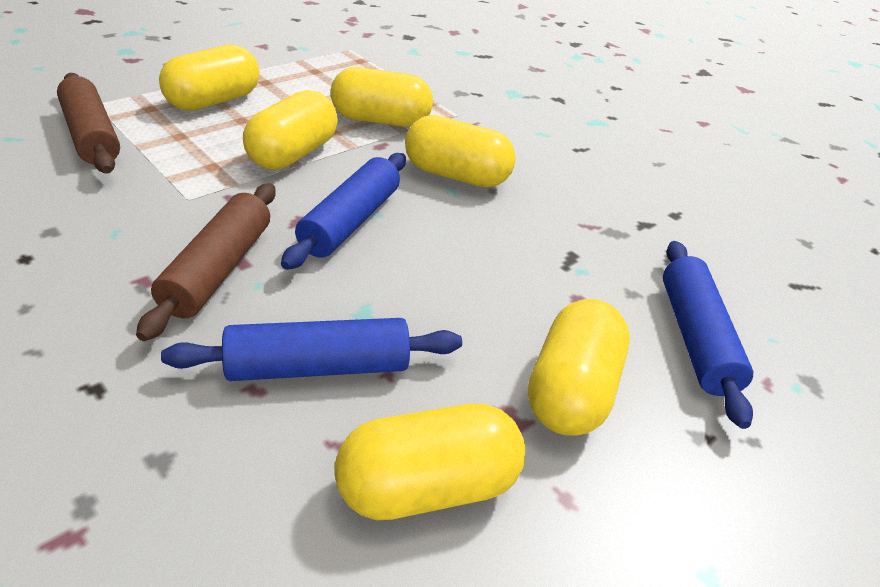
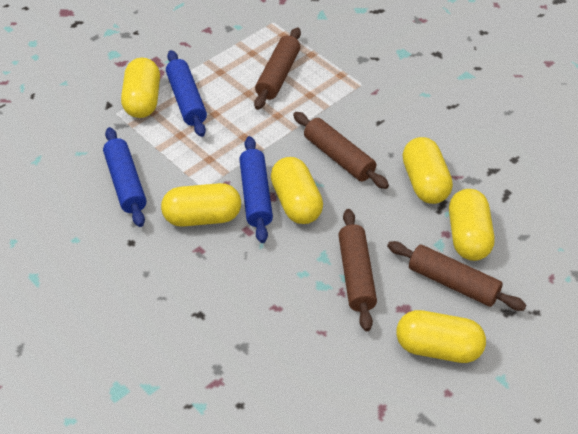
brown rolling pin: [57,73,120,174] [136,183,276,341] = 2 -> [254,28,301,110] [293,112,389,189] [338,209,377,331] [387,241,526,311] = 4

